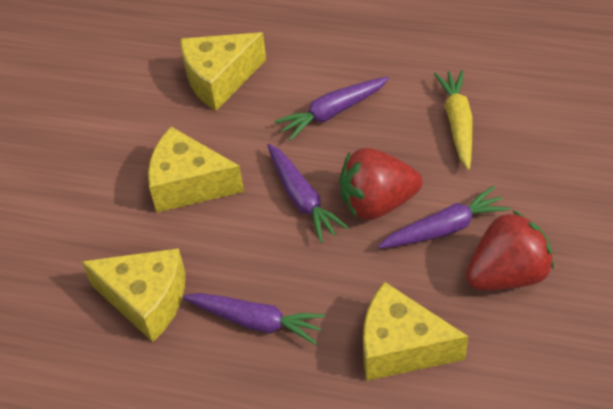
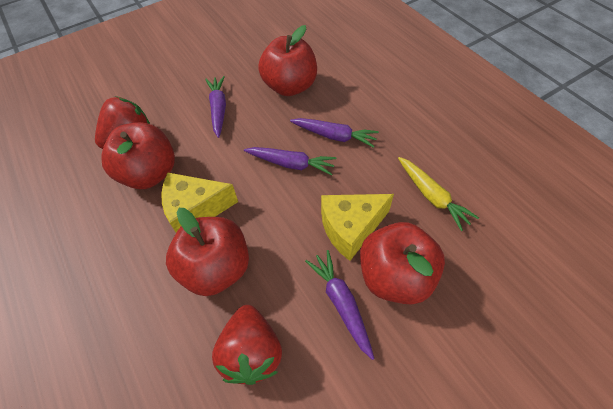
red apple: none = 0 -> [101,122,175,189] [166,208,249,296] [258,25,317,96] [360,222,445,305] = 4
yellow cheese: [81,248,186,342] [148,127,244,213] [180,32,266,110] [363,282,469,381] = 4 -> [161,173,238,232] [321,194,394,261] = 2

